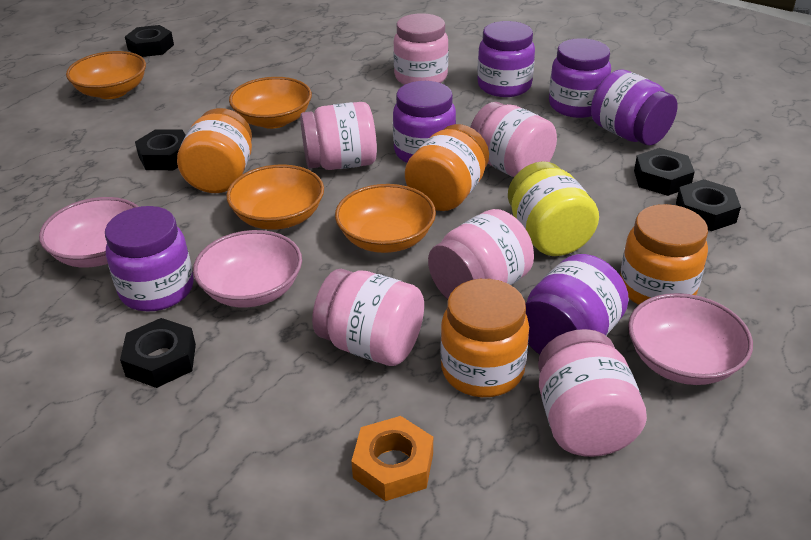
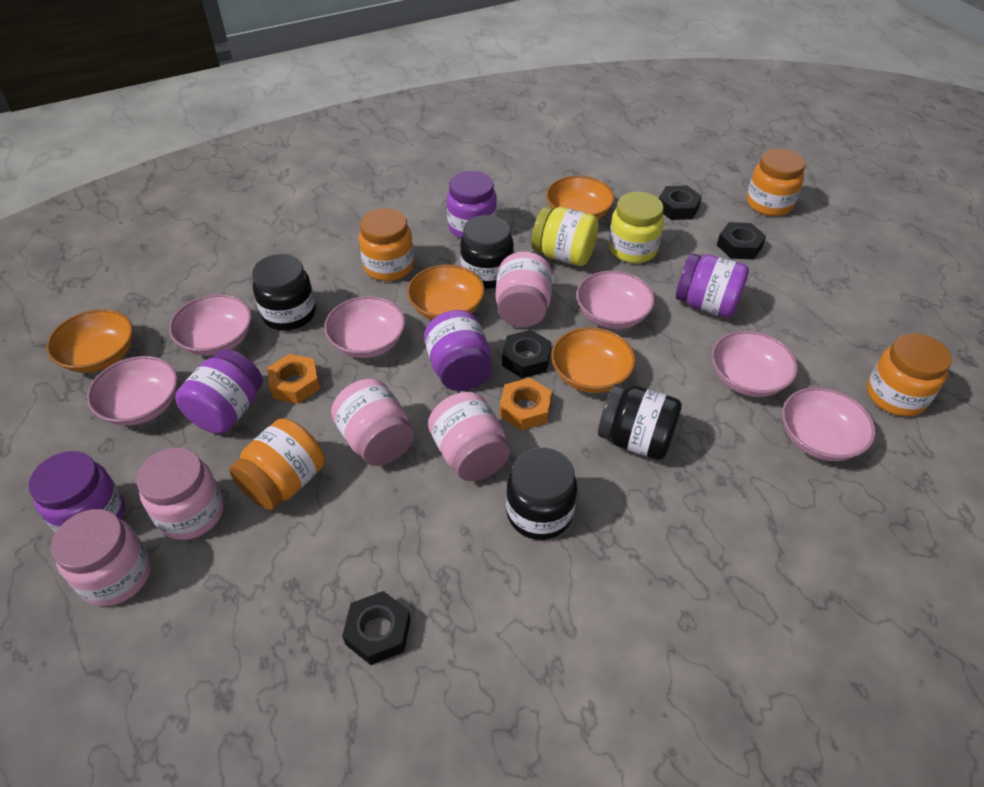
black jar: none = 0 -> [252,254,316,331] [460,215,514,289] [506,448,577,540] [598,384,682,460] = 4
black nut: [120,318,196,388] [125,25,174,57] [135,129,186,170] [634,148,695,196] [676,179,741,231] = 5 -> [342,591,411,665] [502,330,551,378] [659,185,702,220] [717,222,766,260] = 4
orange nut: [351,416,433,501] = 1 -> [267,354,320,404] [500,378,552,430] = 2
pink bowl: [39,197,139,268] [193,230,302,308] [628,293,753,385] = 3 -> [87,356,178,425] [169,294,252,356] [324,296,405,358] [576,271,655,329] [711,331,798,397] [782,387,876,461] = 6
pink jar: [300,102,377,170] [312,269,424,366] [393,13,449,85] [428,209,534,299] [470,102,557,177] [538,329,647,457] = 6 -> [51,509,151,606] [136,447,224,540] [331,378,414,466] [428,392,510,481] [496,252,552,327] = 5
purple jar: [105,206,194,311] [393,81,456,163] [477,21,535,97] [525,254,629,355] [549,38,611,118] [591,69,678,146] = 6 -> [29,451,125,533] [175,349,263,434] [424,310,492,391] [447,171,497,239] [676,253,749,318] = 5
yellow jar: [508,161,599,256] = 1 -> [531,206,599,266] [608,192,664,263] = 2

